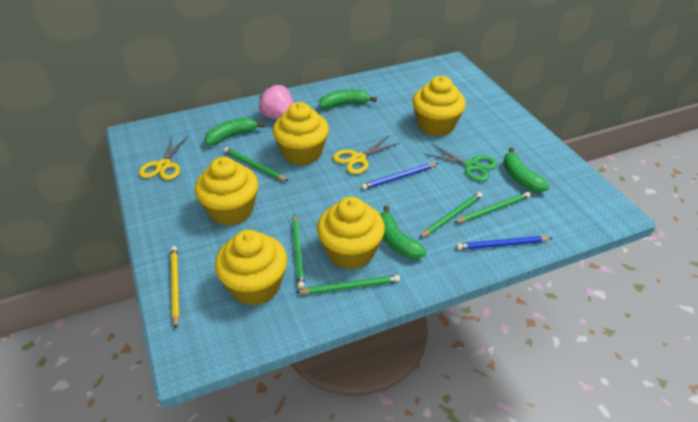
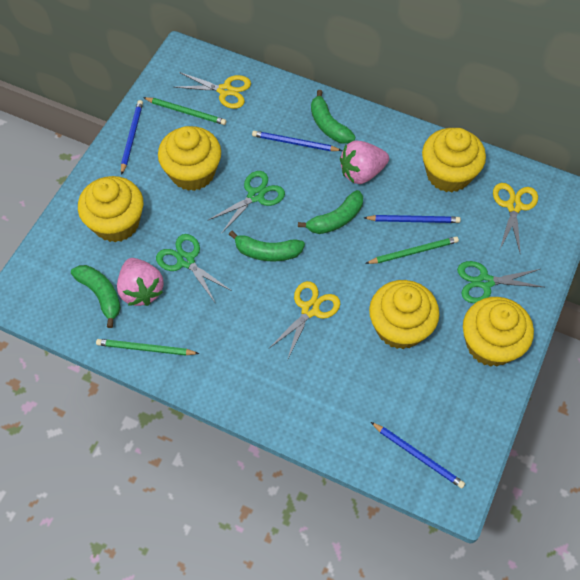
blue pencil: [362,163,438,190] [457,236,552,250] = 2 -> [121,100,143,175] [252,131,342,151] [364,215,461,223] [371,422,465,489] = 4
green pencil: [224,147,288,181] [292,214,305,289] [296,275,400,294] [419,192,483,238] [454,192,530,223] = 5 -> [96,339,199,356] [143,97,226,125] [365,236,459,264] = 3
green scissors: [424,144,498,181] = 1 -> [156,234,232,304] [208,171,285,234] [457,261,543,303] = 3
pink strawberry: [259,85,294,120] = 1 -> [117,258,164,306] [340,140,389,184] = 2
yellow pencil: [171,246,179,328] = 1 -> none = 0
yellow scissors: [139,136,188,180] [333,136,400,174] = 2 -> [175,72,251,109] [269,281,340,360] [493,183,538,252] = 3

